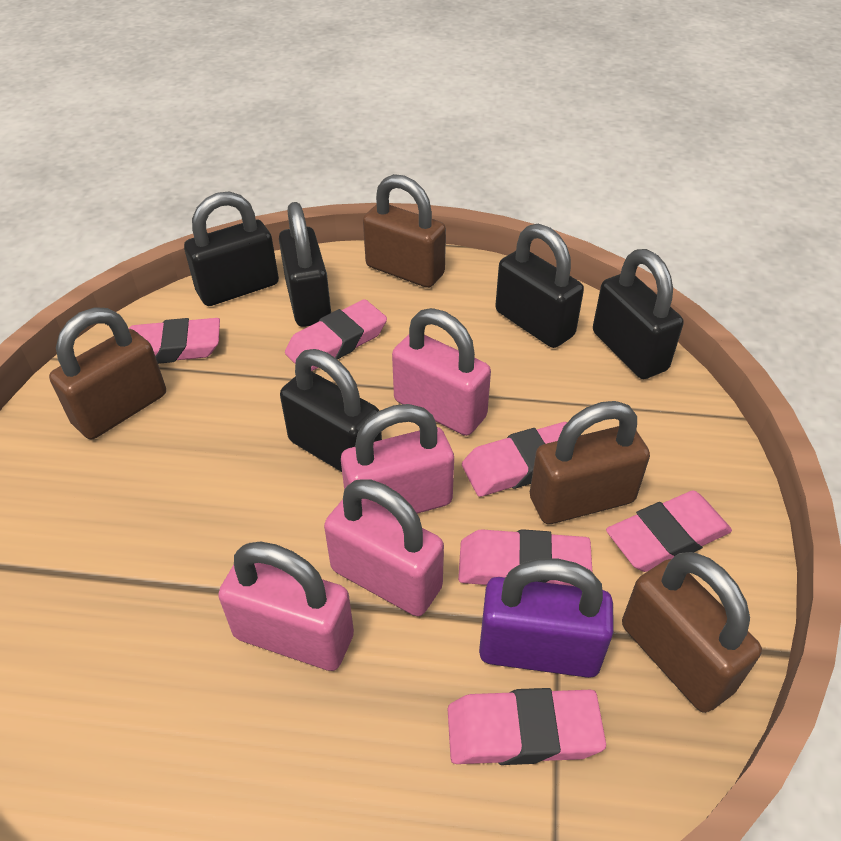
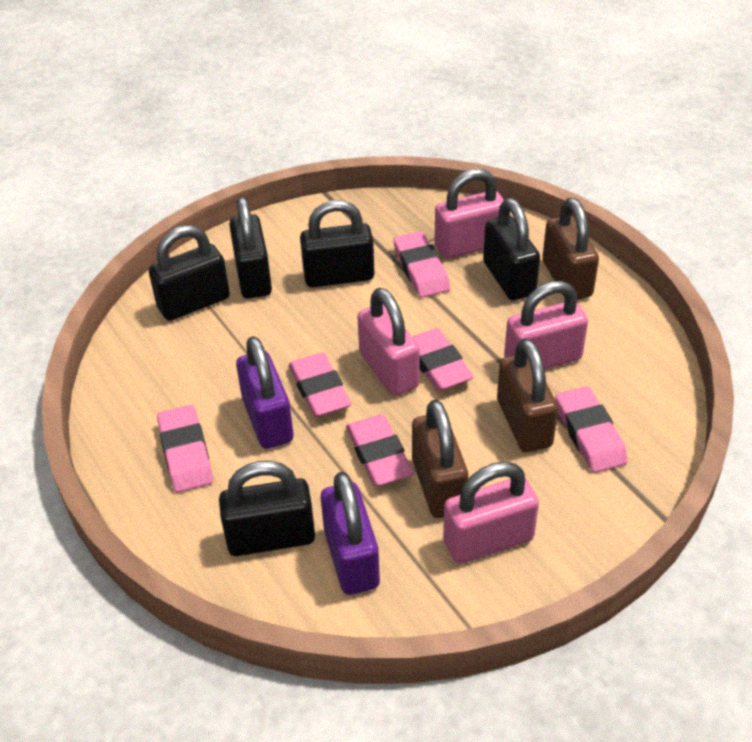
brown padlock: [49,307,166,439] [363,174,446,288] [530,401,650,524] [622,552,762,713] = 4 -> [412,400,468,518] [497,338,558,452] [542,198,599,300] = 3
purple padlock: [479,558,614,678] = 1 -> [236,336,293,449] [321,472,380,595] = 2

